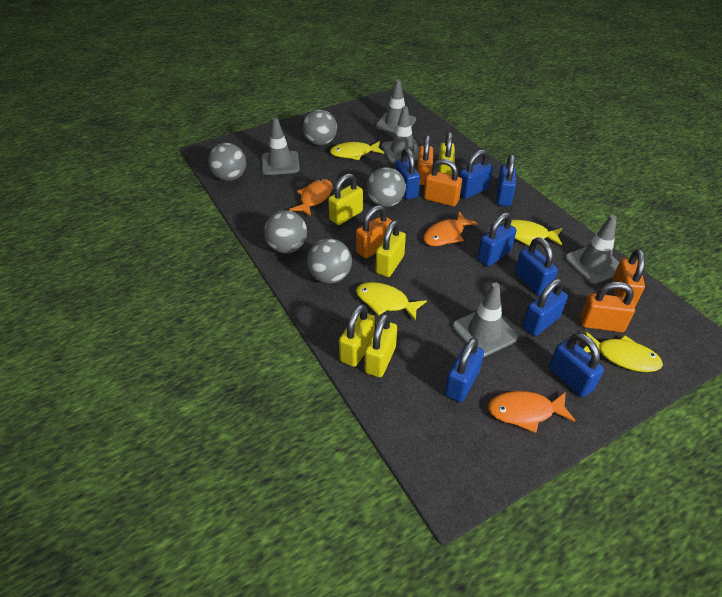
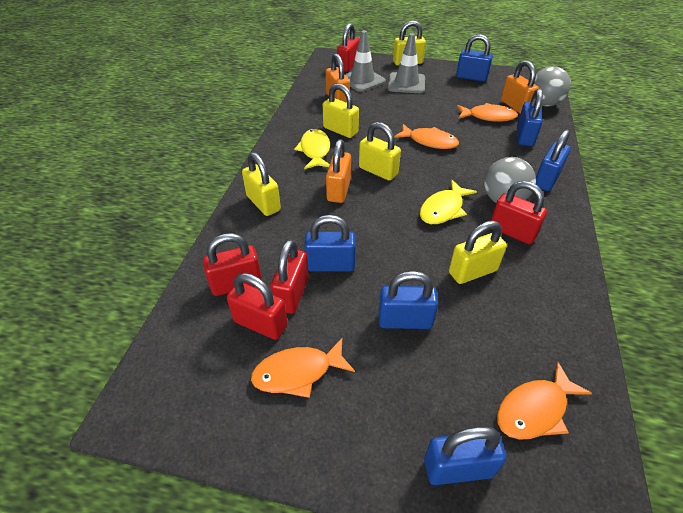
blue padlock: [395,148,420,199] [445,338,484,402] [459,149,493,198] [477,212,516,266] [497,154,516,206] [515,237,558,296] [522,279,568,336] [549,333,604,397] = 8 -> [304,215,356,272] [378,271,439,329] [424,426,507,485] [456,34,493,82] [517,89,543,146] [536,129,571,191] = 6
grey ball: [208,143,246,181] [264,210,307,253] [303,110,337,145] [307,238,352,284] [367,167,406,207] = 5 -> [484,157,536,203] [534,66,571,107] = 2
grey traffic cone: [262,117,300,175] [376,79,416,133] [382,106,419,163] [452,283,518,357] [565,215,619,284] = 5 -> [345,30,386,92] [388,33,425,93] = 2
orange fish: [289,179,333,217] [423,211,478,246] [488,391,576,433] = 3 -> [251,338,355,398] [394,124,459,149] [457,103,518,122] [497,362,592,440] = 4
orange padlock: [356,205,392,258] [417,135,433,185] [424,159,462,207] [580,282,635,332] [612,249,645,307] = 5 -> [326,53,350,103] [326,139,351,203] [501,60,539,114] = 3
red padlock: none = 0 -> [203,233,262,296] [227,273,288,340] [270,239,309,314] [337,23,359,72] [491,181,547,244] = 5
yellow fish: [330,141,384,160] [356,282,427,321] [501,220,562,246] [583,331,663,372] = 4 -> [294,129,330,169] [420,180,477,224] = 2

